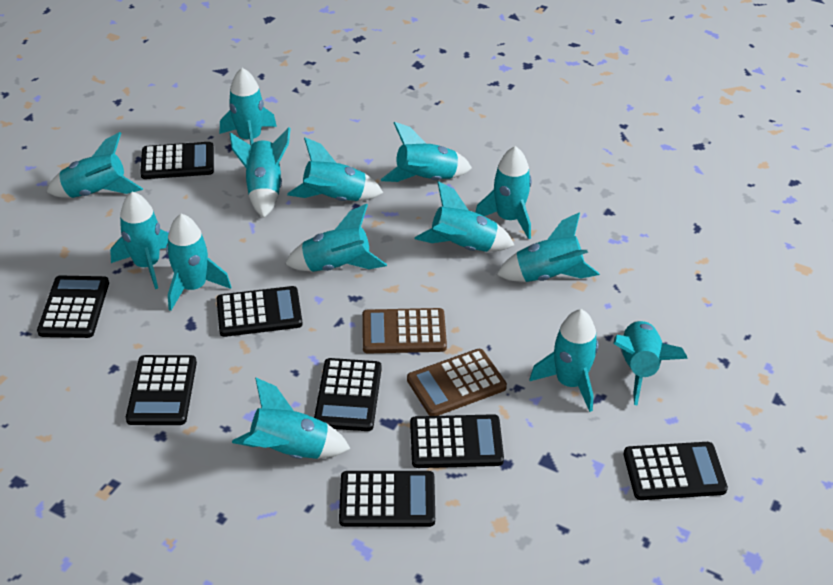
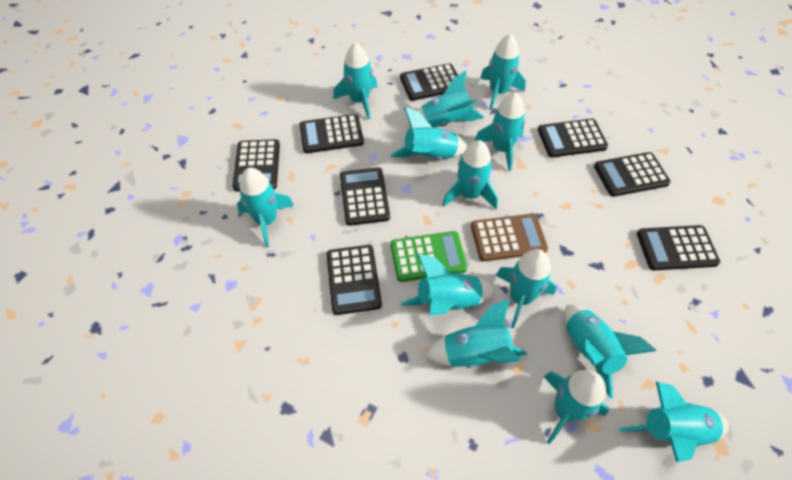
brown calculator: [362,308,447,354] [407,349,507,416] = 2 -> [471,214,548,262] = 1
green calculator: none = 0 -> [391,231,467,282] = 1
turquoise rocket: [47,132,143,198] [110,191,169,289] [166,214,231,311] [220,68,277,145] [230,127,291,218] [232,378,351,459] [285,203,387,272] [287,137,383,201] [381,122,472,182] [415,181,514,252] [475,146,532,239] [497,212,600,282] [529,309,598,412] [614,321,688,406] = 14 -> [237,168,294,247] [333,42,378,119] [391,107,469,160] [401,254,495,315] [408,70,484,128] [425,299,527,368] [443,140,498,209] [475,92,525,171] [480,34,526,110] [496,249,556,328] [543,370,609,444] [564,305,656,398] [619,382,729,462] = 13

